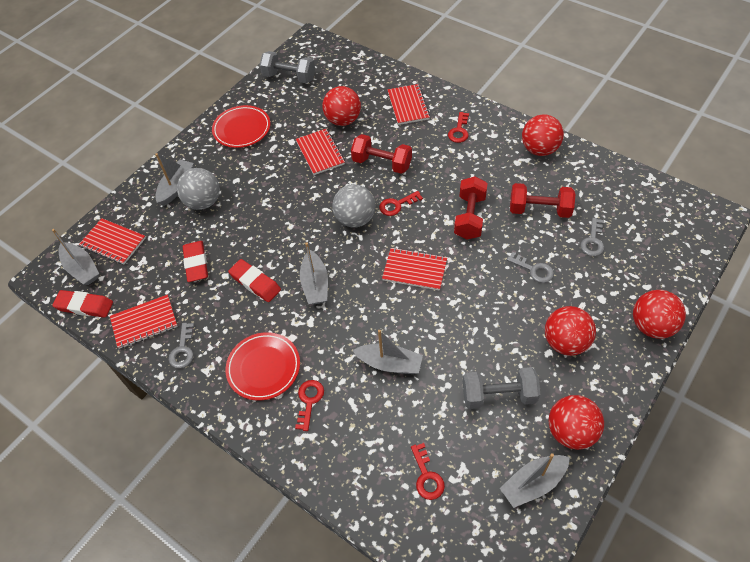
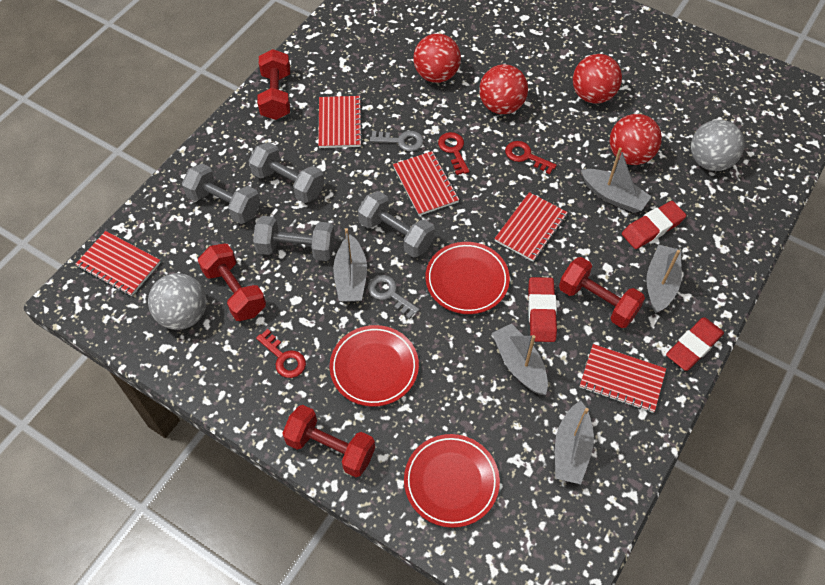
grey dumbbell: [260,51,315,83] [463,367,540,409] = 2 -> [182,164,261,224] [249,142,324,203] [253,216,335,261] [358,191,435,258] = 4
grey key: [169,323,194,368] [507,252,554,283] [580,218,604,256] = 3 -> [368,275,419,319] [370,131,424,151] = 2
red ball: [323,86,361,126] [522,114,564,156] [545,306,596,356] [549,395,604,450] [633,290,686,339] = 5 -> [413,34,461,83] [479,64,528,114] [573,54,622,104] [609,114,662,165] = 4
red dumbbell: [351,134,412,174] [454,176,488,240] [510,183,576,218] = 3 -> [198,244,266,321] [257,49,290,120] [282,405,375,477] [559,257,645,328] = 4
red key: [295,380,324,431] [379,191,423,216] [411,443,445,500] [448,112,469,143] = 4 -> [256,329,306,378] [438,132,469,175] [505,141,557,174] = 3
red plate: [212,105,270,148] [225,332,300,401] = 2 -> [330,325,419,407] [404,434,500,528] [425,242,510,314] = 3

